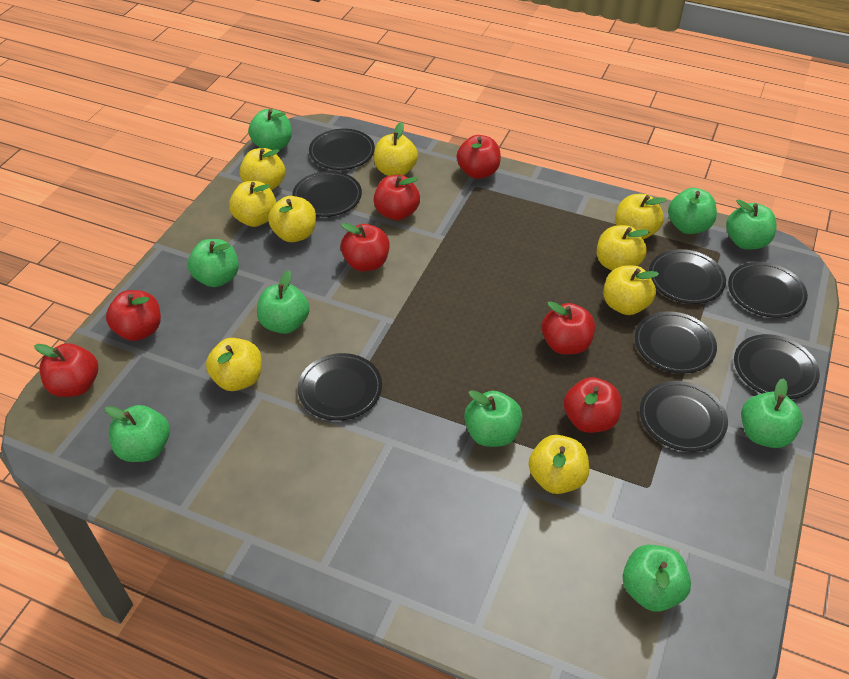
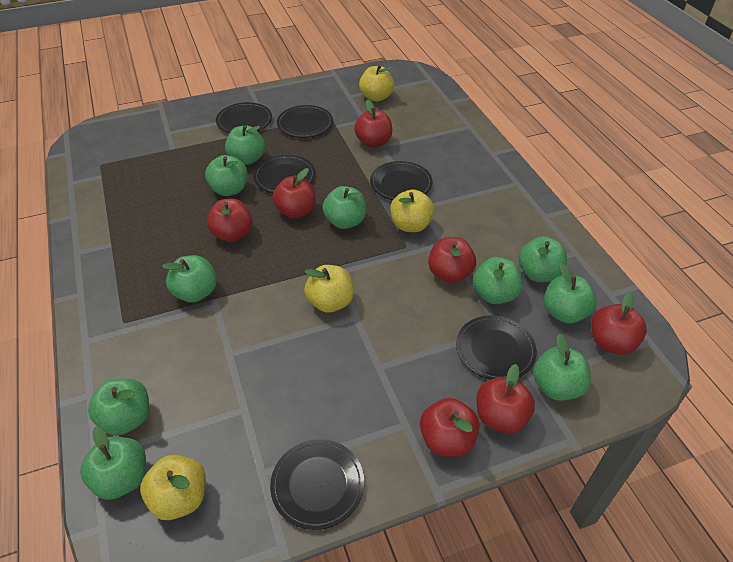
black plate: [292,171,362,217] [298,353,382,421] [309,129,375,170] [635,311,717,374] [640,381,728,452] [649,249,726,304] [728,262,808,318] [734,334,820,399] = 8 -> [216,102,272,133] [254,155,315,193] [270,439,364,530] [277,105,333,138] [370,161,433,200] [456,315,537,380] = 6
green apple: [105,405,170,462] [188,239,239,287] [248,109,292,150] [257,270,310,334] [464,390,522,447] [623,545,691,612] [668,188,717,234] [726,199,777,249] [741,378,803,448] = 9 -> [80,426,146,500] [88,378,149,436] [162,255,217,303] [205,155,247,196] [225,125,265,165] [322,186,366,229] [473,257,522,304] [518,236,567,282] [533,333,591,401] [544,264,596,324] = 10
yellow apple: [206,338,262,391] [229,181,276,227] [239,148,285,190] [268,196,316,242] [374,122,418,176] [528,435,589,494] [597,225,649,271] [603,266,659,315] [615,194,667,239] = 9 -> [140,455,206,520] [304,265,354,313] [359,65,394,102] [390,189,434,232] = 4

